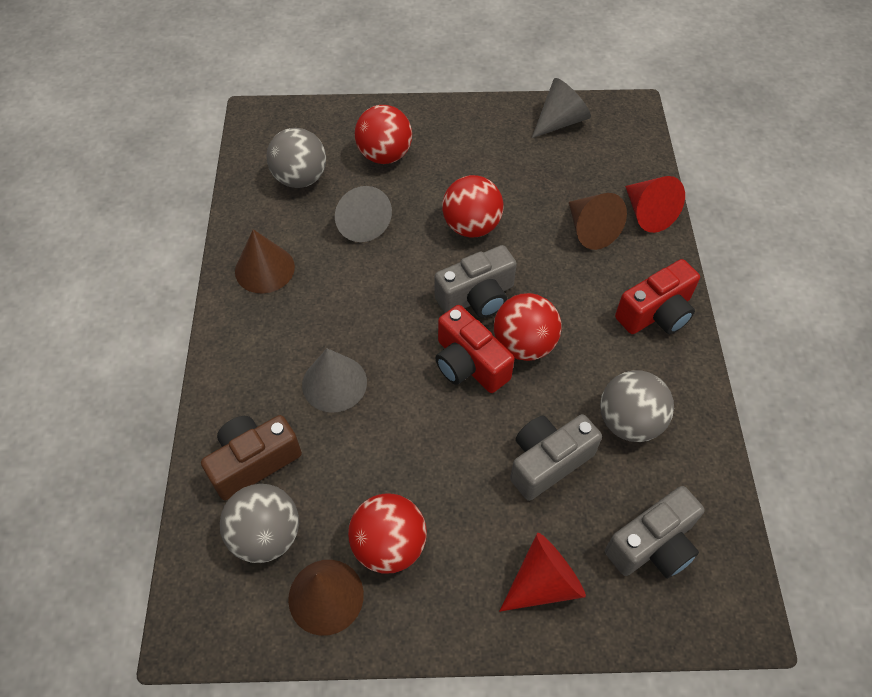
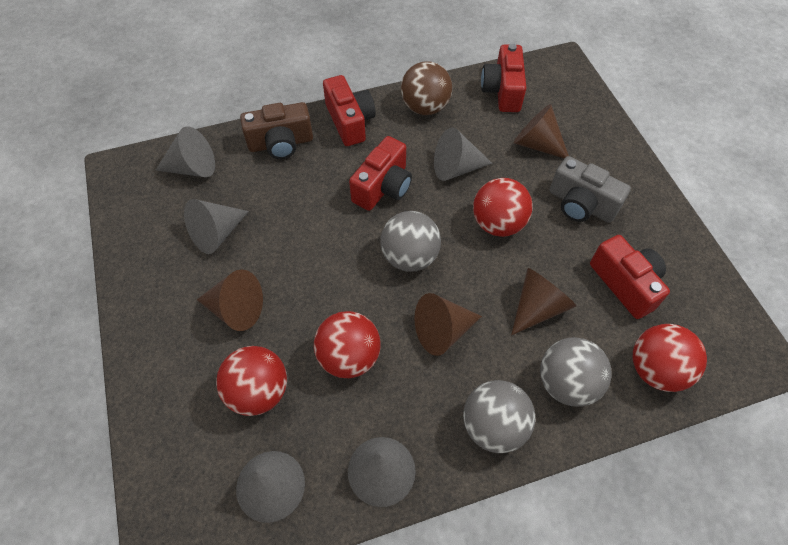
brown ball: none = 0 -> [401,61,452,115] = 1
brown cone: [235,229,295,293] [288,560,364,636] [569,193,627,250] = 3 -> [197,270,263,331] [414,293,482,356] [511,268,576,335] [514,104,569,159] = 4
grey camera: [434,245,517,318] [510,414,602,501] [605,486,705,579] = 3 -> [549,156,631,223] = 1
grey cone: [302,348,367,413] [335,186,392,242] [532,78,591,138] = 3 -> [156,126,215,177] [184,199,249,254] [236,451,305,523] [348,437,416,507] [434,127,492,181] = 5
red camera: [435,305,515,393] [615,259,700,334] = 2 -> [323,75,376,146] [349,136,412,211] [481,44,526,112] [590,235,670,319] = 4
red cone: [500,533,586,612] [625,176,685,233] = 2 -> none = 0

